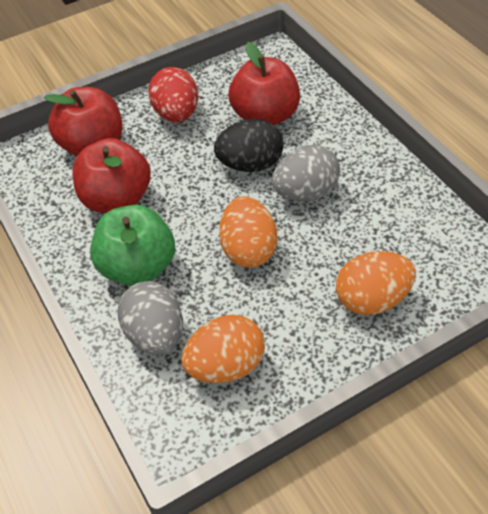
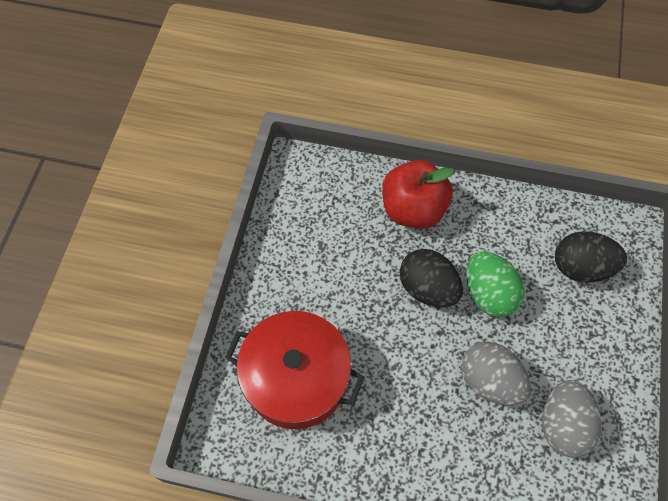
black egg: [214,119,284,172] = 1 -> [400,249,463,307] [555,231,627,283] = 2
green apple: [90,205,175,286] = 1 -> none = 0
green egg: none = 0 -> [466,252,524,317] = 1
orange egg: [181,315,265,383] [219,196,277,268] [336,251,416,315] = 3 -> none = 0
red apple: [44,87,123,156] [72,138,151,213] [229,42,300,125] = 3 -> [382,160,454,229] = 1
red egg: [148,67,198,122] = 1 -> none = 0
red pot: none = 0 -> [225,311,364,429] = 1

